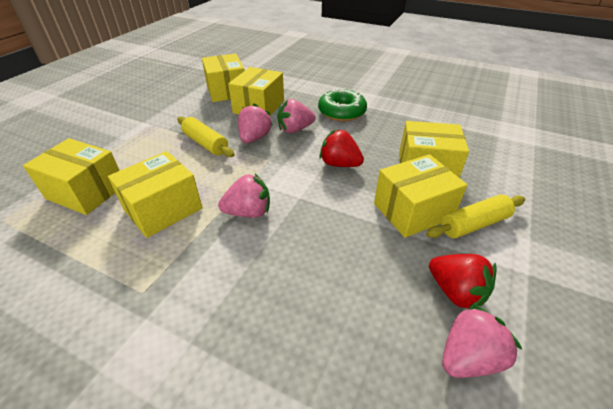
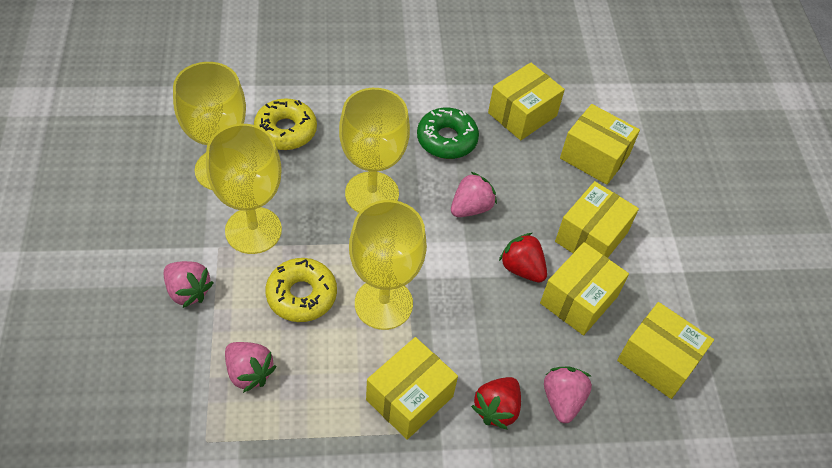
yellow donut: none = 0 -> [254,98,317,150] [265,258,337,322] = 2
yellow goblet: none = 0 -> [173,62,246,190] [206,124,282,254] [339,88,410,213] [349,200,427,330] = 4
yellow rolling pin: [177,116,234,157] [426,194,525,238] = 2 -> none = 0

